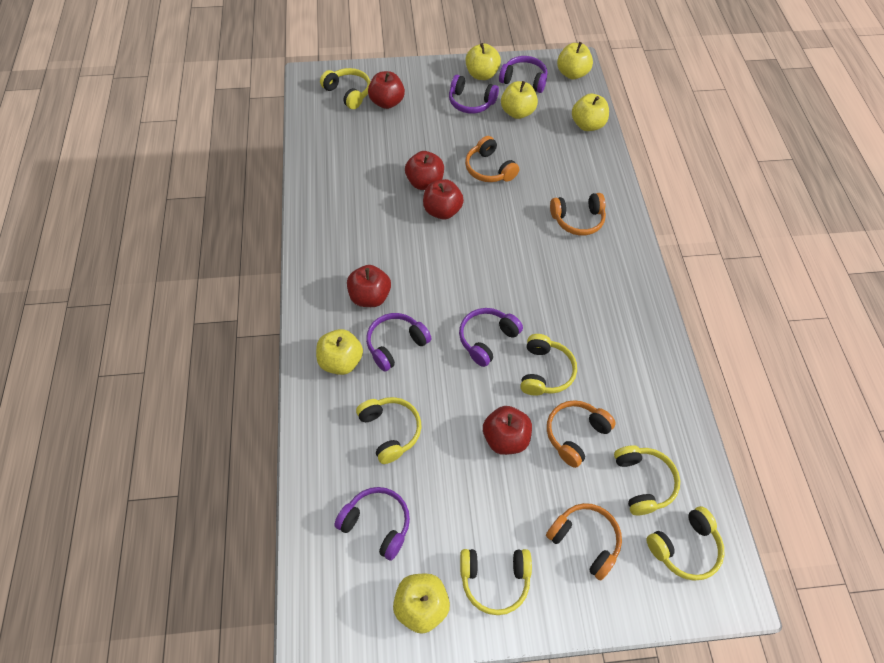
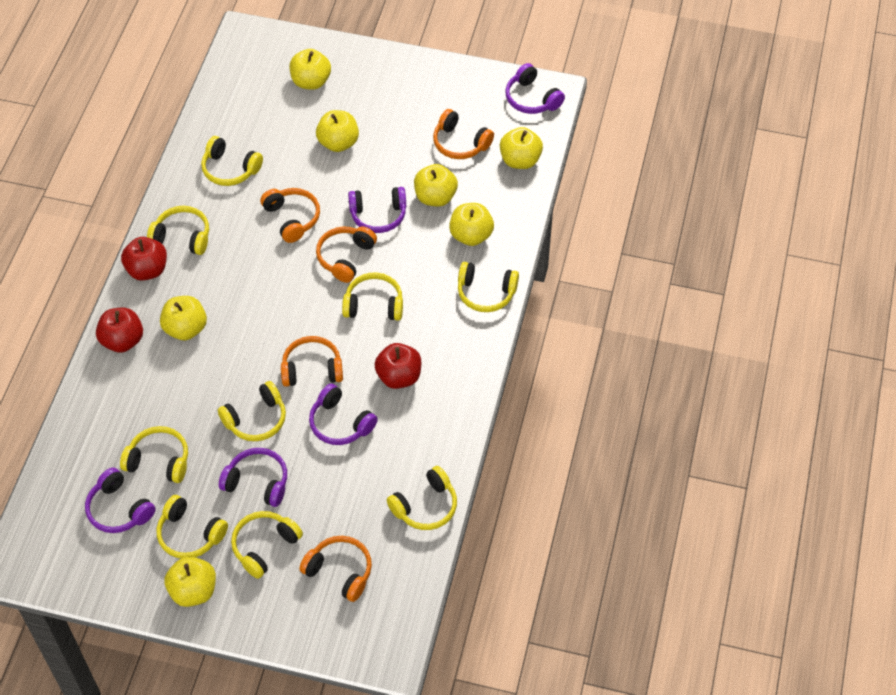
orange headphones: [465,136,519,182] [546,503,622,580] [547,400,616,468] [550,193,606,235] = 4 -> [260,188,320,243] [281,336,343,387] [299,536,372,602] [316,226,377,283] [433,109,494,159] = 5
red apple: [347,265,391,307] [368,71,405,109] [405,151,444,190] [423,179,464,219] [483,406,532,455] = 5 -> [96,308,143,353] [121,237,167,281] [374,343,421,389] = 3
yellow apple: [316,329,363,375] [393,574,450,634] [466,43,501,80] [501,81,538,119] [557,42,593,79] [572,94,609,131] = 6 -> [160,296,207,340] [164,556,216,607] [289,49,331,90] [316,110,359,152] [414,164,458,207] [449,203,494,246] [500,127,543,169] = 7
yellow headphones: [320,68,370,109] [356,397,422,464] [460,549,532,615] [520,334,577,396] [614,446,680,515] [646,506,724,581] = 6 -> [120,426,188,483] [147,206,209,255] [156,495,228,558] [201,136,263,186] [218,381,286,441] [231,511,303,579] [342,272,403,321] [387,466,457,530] [458,262,519,312] = 9

